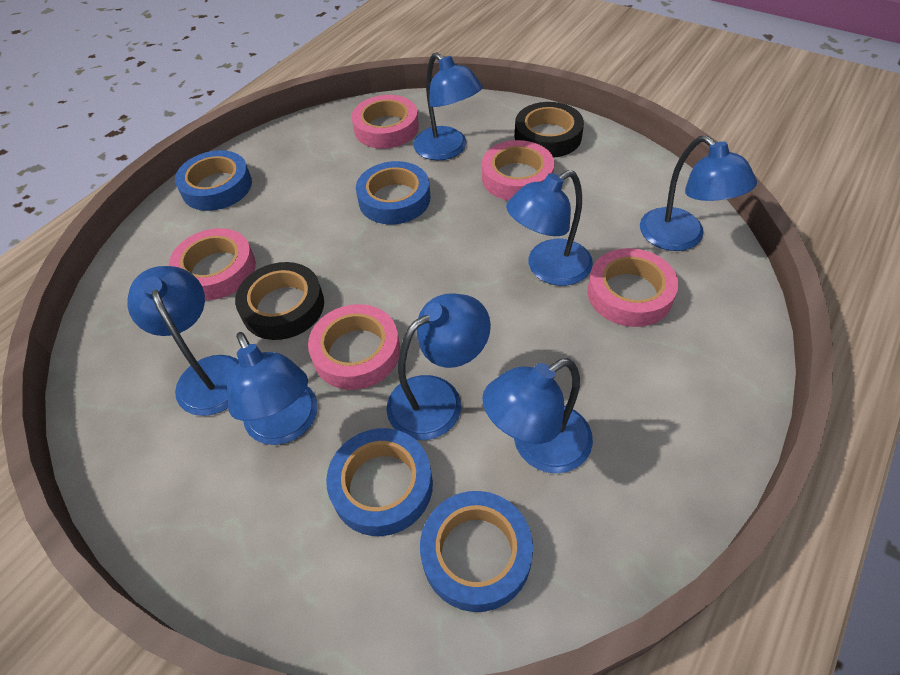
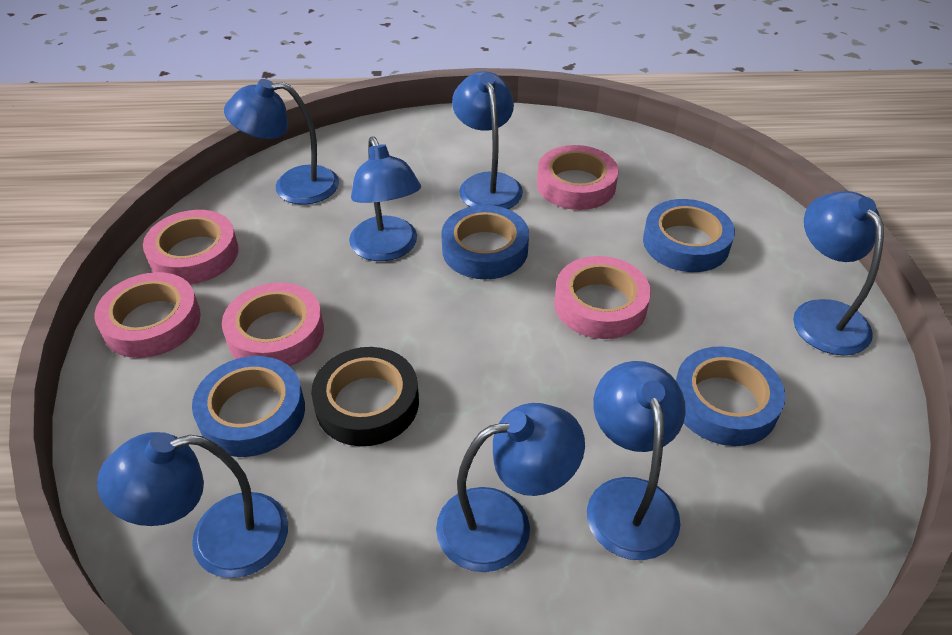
black tape: [235,262,324,340] [515,102,584,158] = 2 -> [311,347,419,446] = 1

